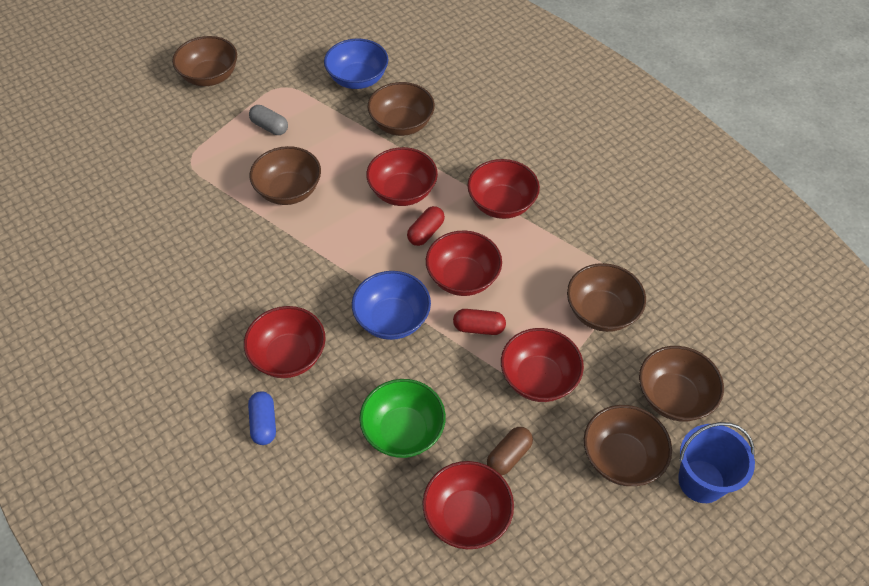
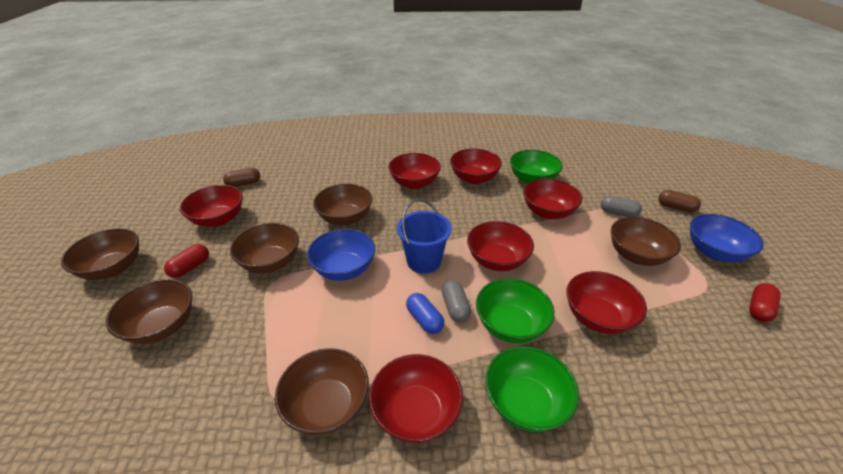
brown capsule: [487,427,533,475] = 1 -> [223,168,260,187] [658,190,701,212] = 2
green bowl: [359,379,446,458] = 1 -> [476,278,555,343] [485,346,579,432] [510,150,563,184] = 3
grey capsule: [249,105,288,135] = 1 -> [442,280,471,323] [601,196,642,217] = 2
red bowl: [244,306,326,378] [366,147,438,206] [422,461,514,549] [426,231,502,296] [467,159,540,219] [501,328,584,402] = 6 -> [180,185,243,227] [369,354,463,443] [388,153,441,189] [450,149,502,184] [467,221,534,271] [523,179,582,219] [567,271,647,334] = 7

